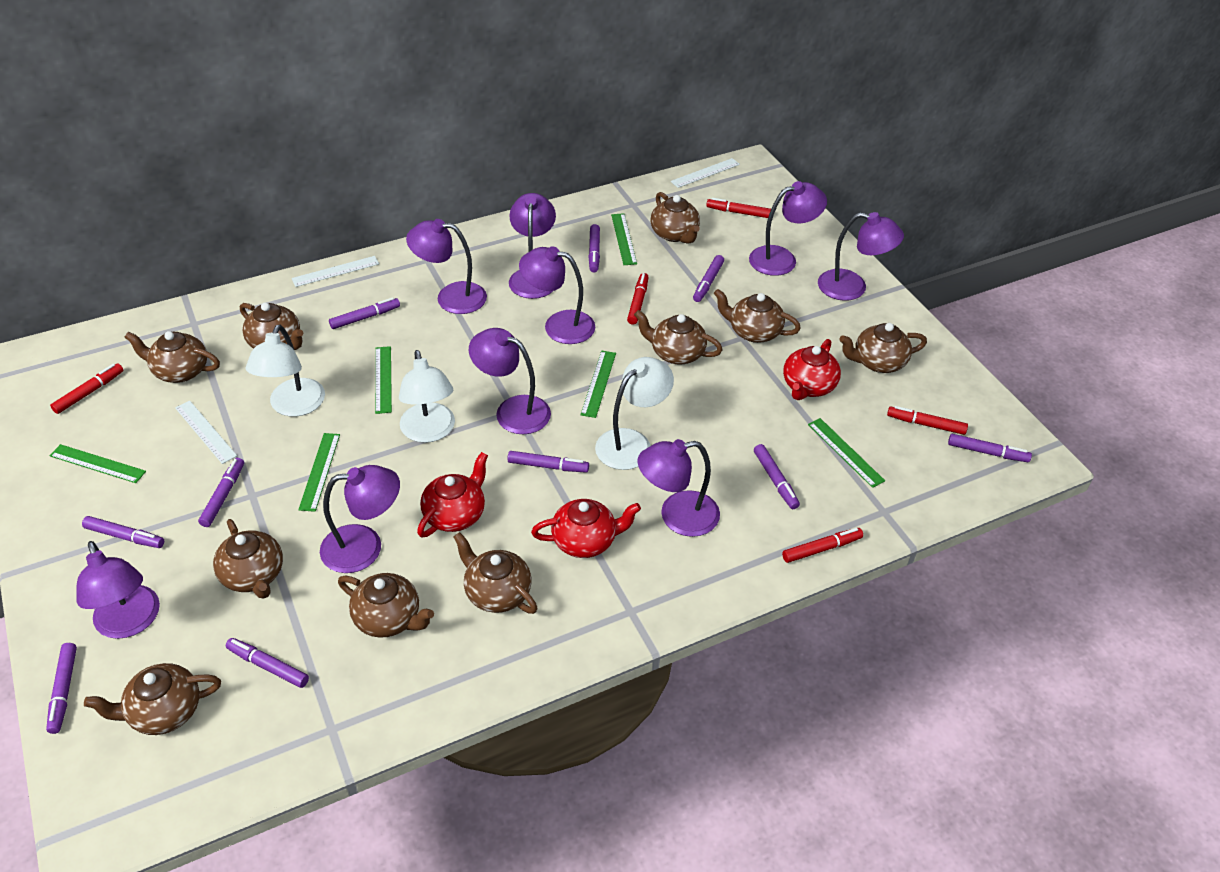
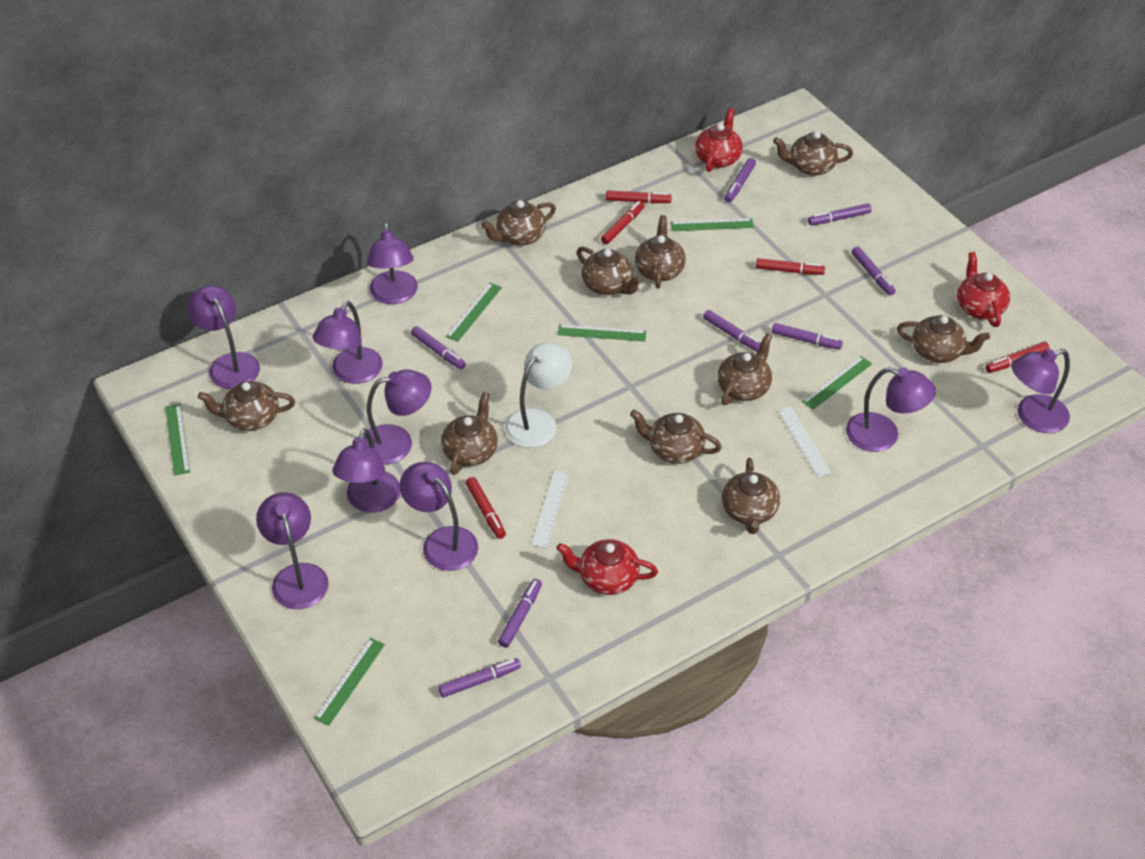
purple marker: [46,643,77,734] [82,516,164,548] [198,458,244,527] [226,638,309,688] [329,297,400,329] [507,451,589,473] [588,224,600,272] [693,255,724,302] [754,444,800,509] [948,434,1032,462] = 10 -> [411,326,466,369] [438,658,521,697] [498,579,542,648] [703,310,761,352] [725,158,756,202] [772,323,843,350] [808,203,872,225] [851,246,895,296] = 8
white lamp: [246,324,325,417] [399,350,455,443] [595,357,674,470] = 3 -> [505,343,572,448] = 1
white ruler: [175,400,237,464] [292,256,379,287] [671,158,740,188] = 3 -> [531,470,569,548] [777,406,831,477] = 2

